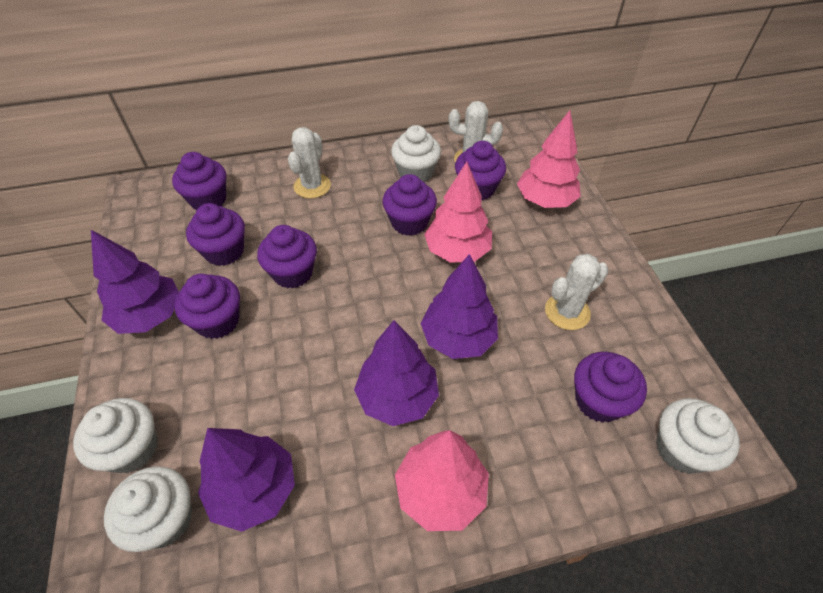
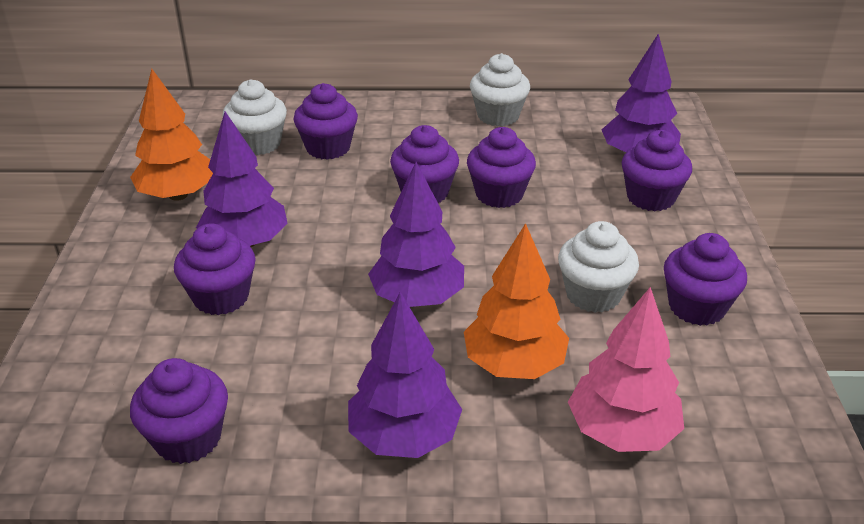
orange tree: none = 0 -> [130,69,213,201] [464,223,569,379] = 2
pink tree: [395,430,489,531] [424,162,492,263] [517,110,581,208] = 3 -> [568,287,684,452] = 1
white cactus: [288,127,331,198] [449,101,503,162] [545,254,609,330] = 3 -> none = 0
white cupcake: [73,398,157,473] [104,466,192,552] [391,125,441,183] [656,398,740,474] = 4 -> [222,79,287,155] [470,53,530,126] [558,221,639,313] = 3

